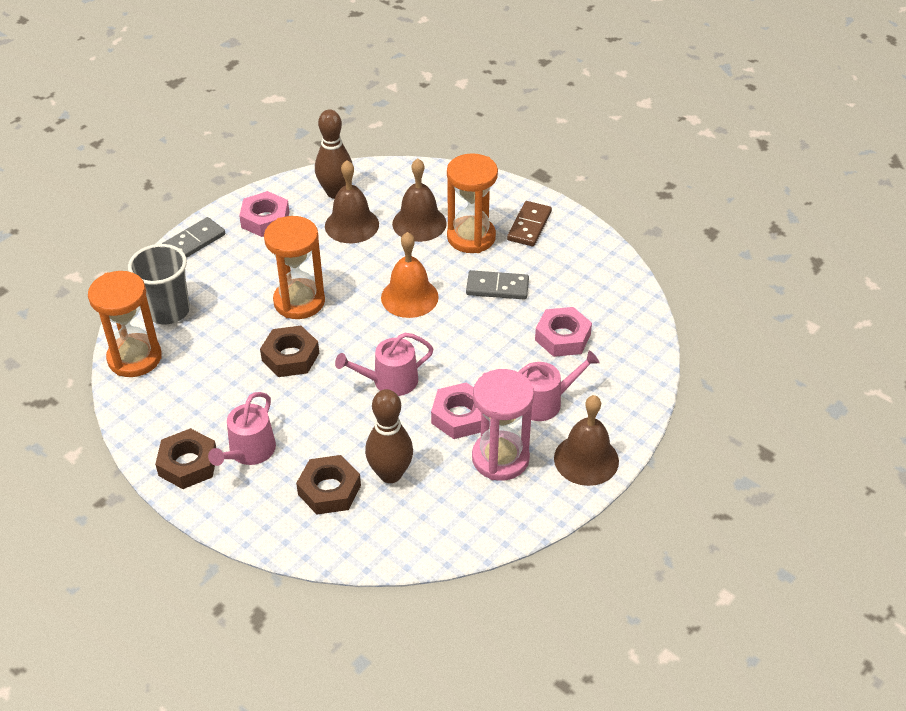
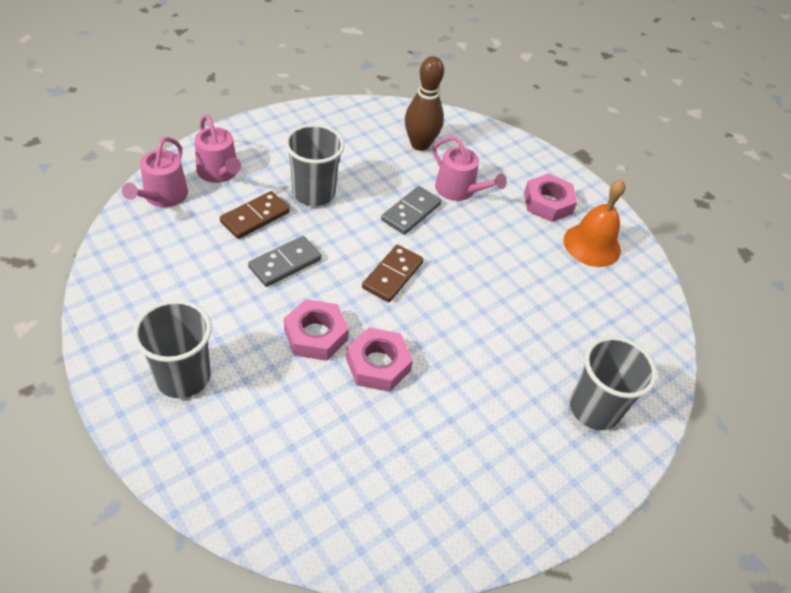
brown bell: [325,160,379,243] [392,159,447,242] [554,395,619,486] = 3 -> none = 0
brown bowling pin: [315,109,353,199] [365,389,413,483] = 2 -> [405,56,444,151] = 1
brown domino: [507,201,552,247] = 1 -> [220,191,290,239] [362,245,424,302] = 2
brown nut: [155,428,216,489] [260,326,319,377] [296,455,361,515] = 3 -> none = 0
grey cup: [128,244,190,324] = 1 -> [133,300,212,398] [285,124,345,206] [570,336,657,430] = 3
orange hourglass: [88,271,162,377] [264,216,325,319] [447,153,498,253] = 3 -> none = 0
pink hourglass: [472,369,534,481] = 1 -> none = 0

